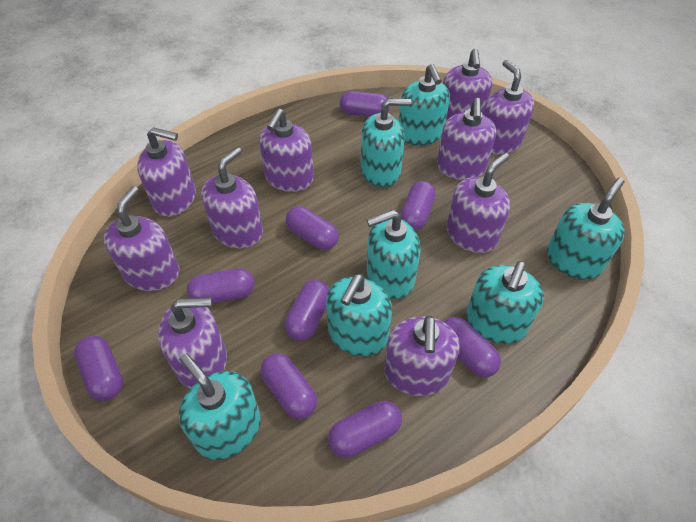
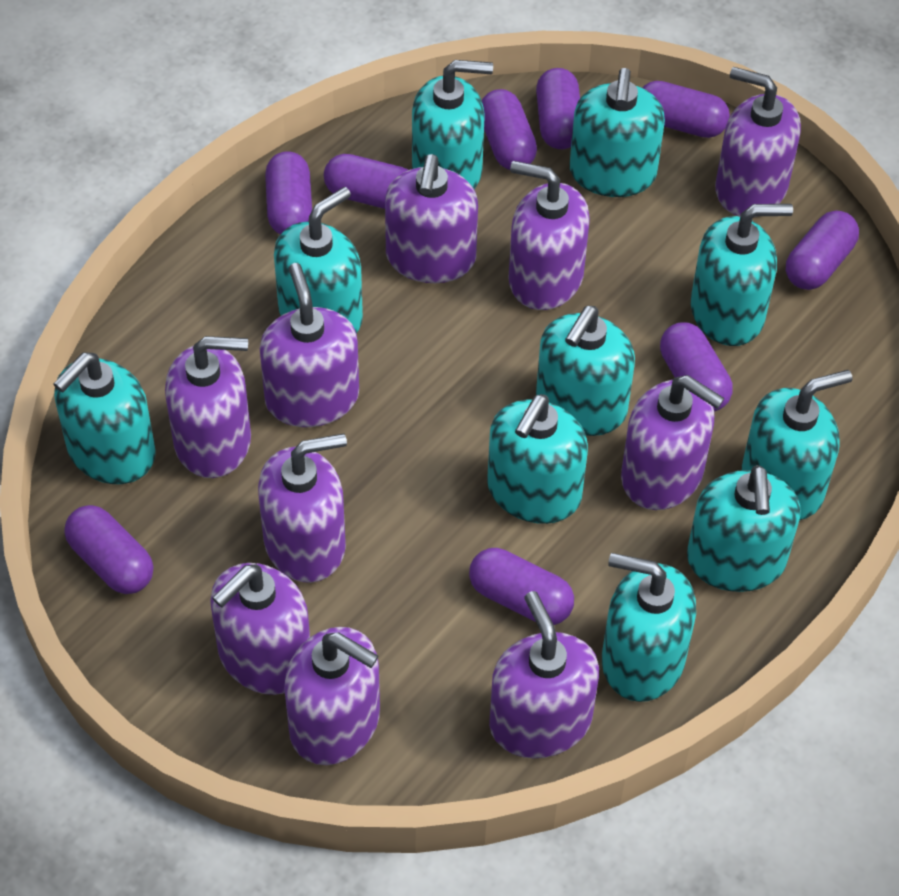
turquoise soap dispenser: [179,353,261,460] [326,274,392,357] [360,98,411,187] [367,210,421,299] [399,64,450,146] [466,261,544,344] [547,178,625,280] = 7 -> [53,352,156,484] [274,187,363,333] [412,60,493,189] [487,394,588,524] [536,306,635,436] [570,68,665,197] [602,553,696,702] [687,465,800,592] [691,204,793,346] [742,370,852,520] = 10

